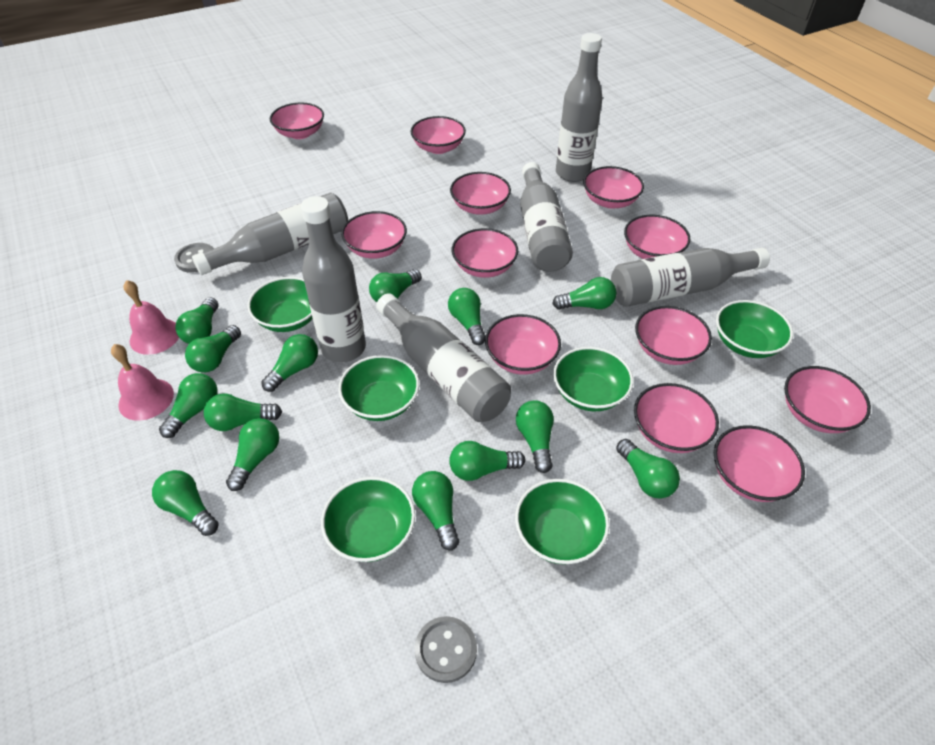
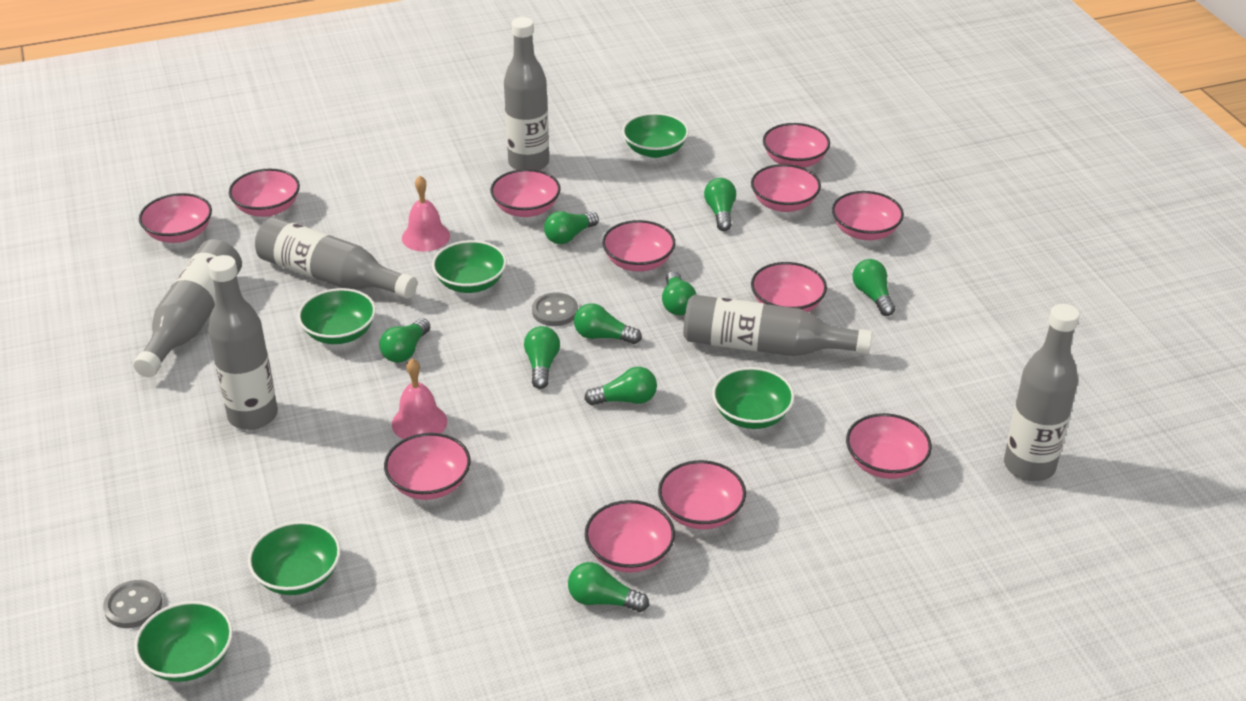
green light bulb: [152,470,219,536] [159,373,218,438] [175,297,218,344] [185,325,241,372] [204,393,282,431] [226,418,279,491] [261,334,318,392] [369,269,422,302] [412,471,459,550] [448,288,486,345] [449,441,525,481] [516,400,554,473] [552,277,616,310] [616,439,680,498] = 14 -> [379,318,430,363] [524,326,560,389] [544,211,599,244] [568,562,649,612] [574,303,642,344] [584,367,657,405] [662,271,696,315] [704,178,736,231] [852,259,895,316] = 9

